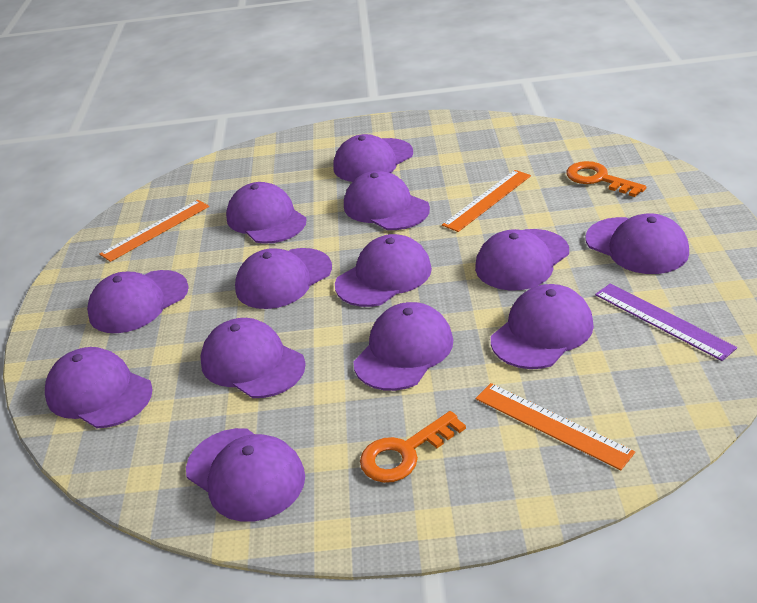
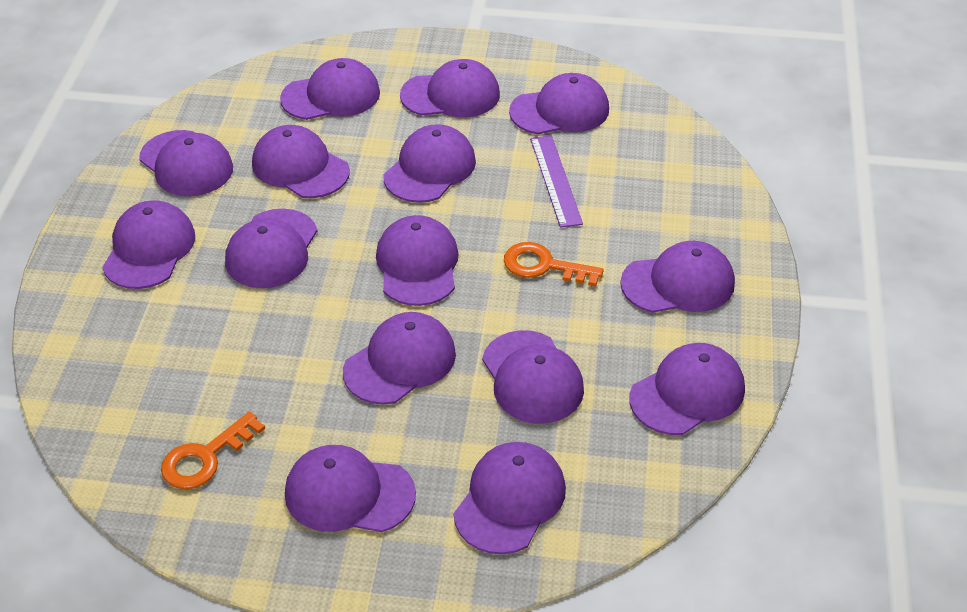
orange ruler: [100,200,209,262] [442,170,531,232] [476,383,635,470] = 3 -> none = 0
purple cap: [45,347,153,428] [87,270,189,333] [186,428,305,522] [200,318,306,398] [226,182,307,244] [235,248,332,309] [333,134,413,182] [335,234,432,307] [344,171,430,230] [354,302,453,391] [475,229,569,290] [491,284,594,369] [586,213,689,274] = 13 -> [102,200,195,289] [139,130,233,196] [225,209,317,288] [252,125,350,198] [280,58,380,120] [285,445,416,532] [343,312,456,405] [376,215,459,306] [384,124,476,203] [400,59,500,117] [454,442,566,554] [482,330,584,423] [509,73,609,134] [620,241,735,313] [629,343,745,435] = 15

